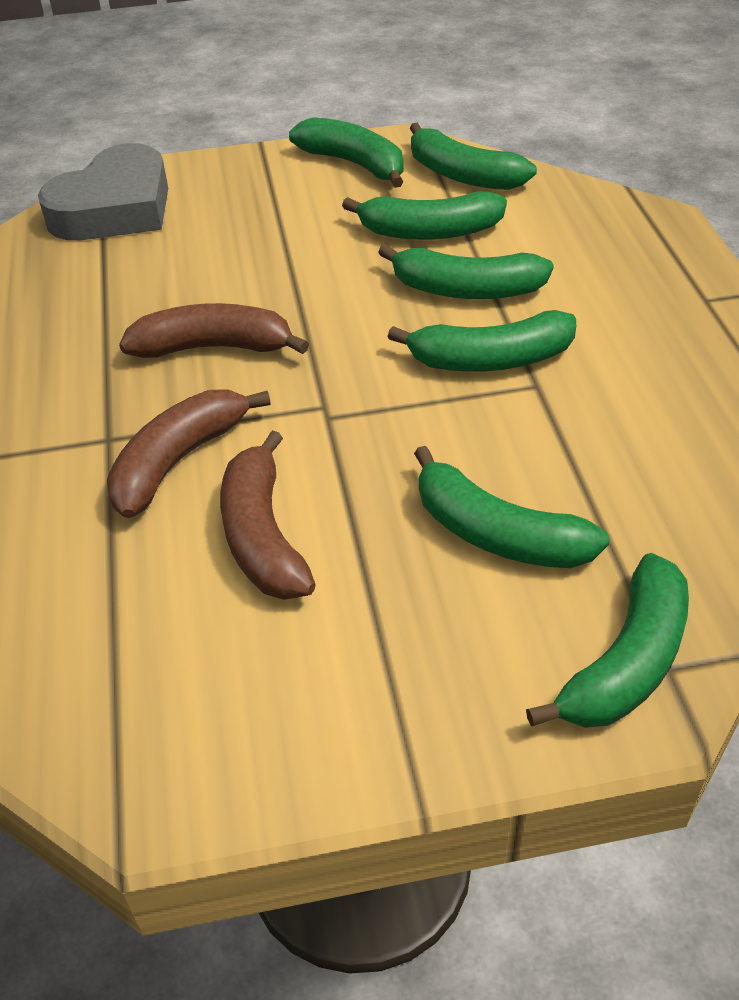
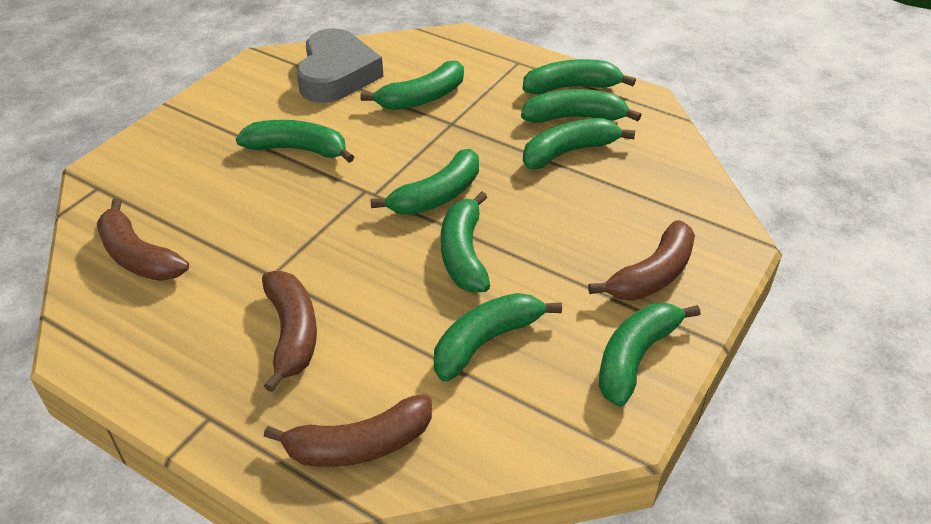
brown banana: [107,390,271,518] [119,303,309,358] [220,430,316,600] = 3 -> [97,198,189,281] [262,271,317,392] [264,395,432,467] [588,220,695,301] = 4
green banana: [289,117,404,188] [342,191,507,240] [378,244,554,299] [388,310,576,372] [409,123,537,190] [414,446,609,568] [526,553,689,728] = 7 -> [235,120,354,163] [360,61,464,110] [371,149,479,215] [434,293,562,382] [441,191,490,293] [521,89,641,123] [523,59,636,95] [523,118,635,169] [599,303,700,407] = 9

